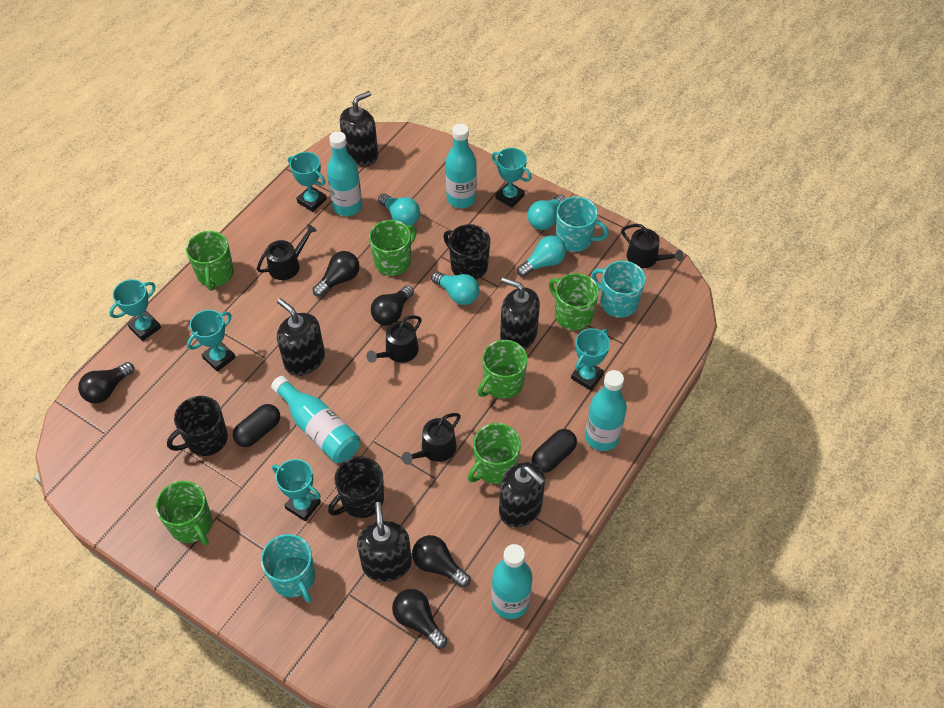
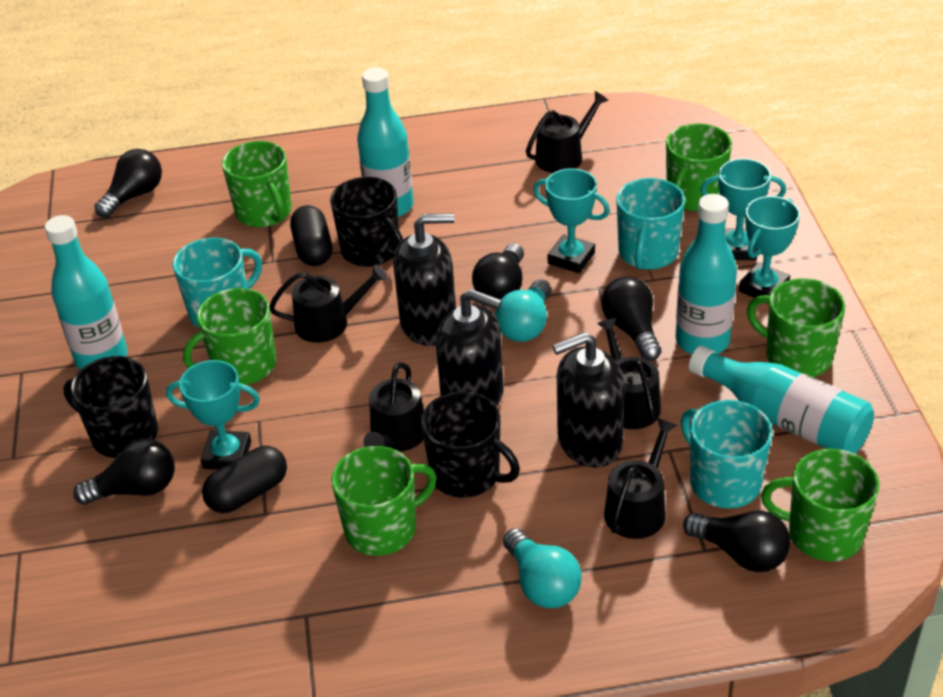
black soap dispenser: [277,298,325,376] [340,91,378,167] [357,502,412,582] [499,462,545,528] [500,277,540,350] = 5 -> [393,213,456,346] [436,289,504,407] [552,332,625,467] = 3
black watering can: [257,224,317,280] [367,315,422,363] [402,413,461,465] [621,224,684,268] = 4 -> [269,265,388,343] [363,362,424,452] [526,91,609,173] [597,318,661,429] [604,418,678,539] = 5
turquoise bottle: [271,376,360,463] [327,131,362,216] [446,124,477,208] [491,544,532,619] [585,370,627,451] = 5 -> [45,215,128,370] [357,67,414,217] [676,194,737,354] [688,346,874,454] = 4
turquoise light bulb: [378,194,420,226] [431,271,479,305] [517,236,566,277] [528,195,566,230] = 4 -> [495,280,551,342] [503,528,582,608] = 2
turquoise trophy: [109,279,161,341] [187,310,235,372] [272,459,321,521] [288,152,327,212] [491,148,532,208] [571,328,610,390] = 6 -> [166,360,260,470] [533,168,610,273] [700,158,786,260] [739,196,800,304] = 4

